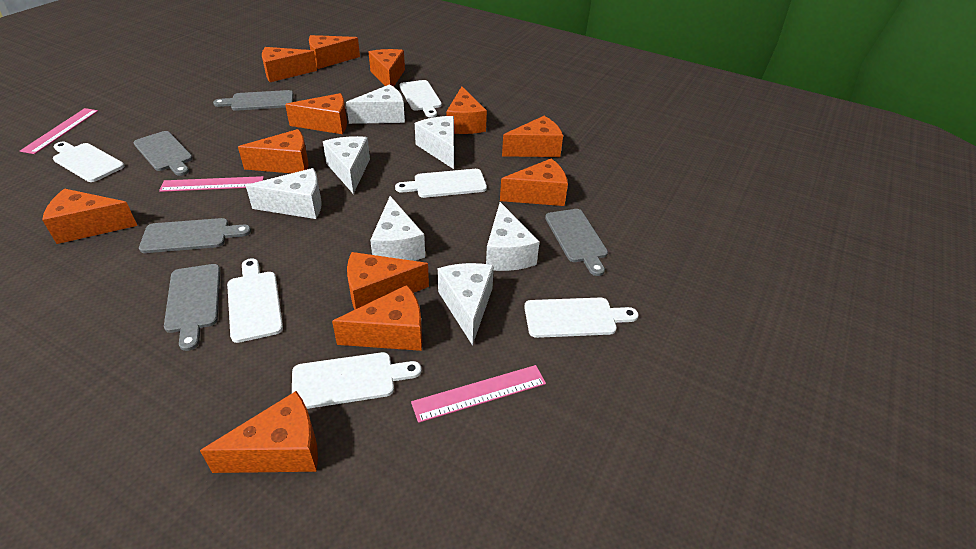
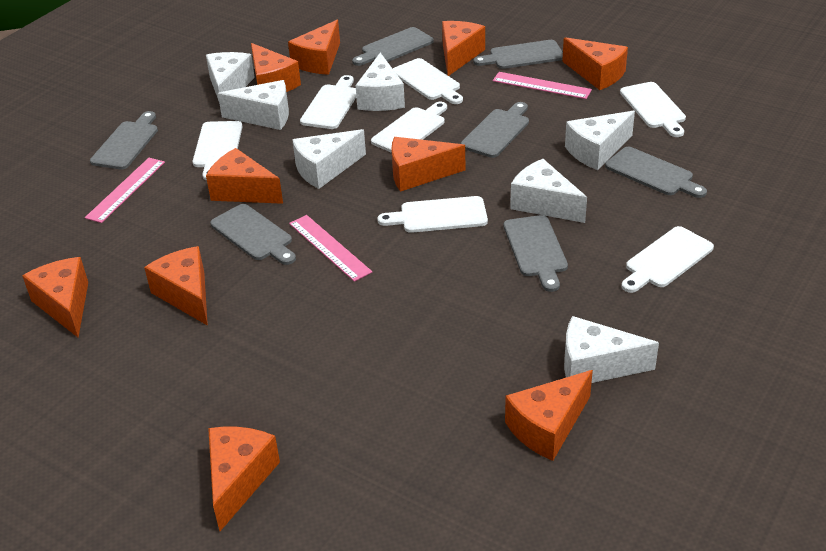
grey cutting board: [133,131,193,176] [139,218,251,253] [164,264,221,351] [213,90,293,111] [545,209,608,276] = 5 -> [90,111,158,169] [210,204,296,265] [352,27,434,66] [461,102,529,158] [473,40,563,69] [504,215,568,292] [605,147,707,198] = 7
orange cheese: [42,188,137,244] [200,391,318,473] [238,129,308,173] [262,47,317,82] [285,93,347,134] [309,35,360,69] [332,285,422,351] [347,252,429,310] [369,49,405,87] [446,87,487,134] [500,159,568,206] [502,116,563,157] = 12 -> [22,257,88,338] [144,246,208,326] [206,148,283,204] [208,427,280,531] [251,43,301,92] [288,20,340,75] [391,137,465,192] [442,21,485,76] [505,370,593,461] [562,37,628,90] = 10
white cutting board: [53,142,125,182] [227,258,283,343] [292,352,421,409] [395,169,487,198] [399,80,442,118] [524,297,639,338] = 6 -> [192,121,243,181] [300,75,356,129] [371,102,447,153] [377,196,488,233] [393,58,463,104] [620,82,686,137] [621,226,714,293] = 7

